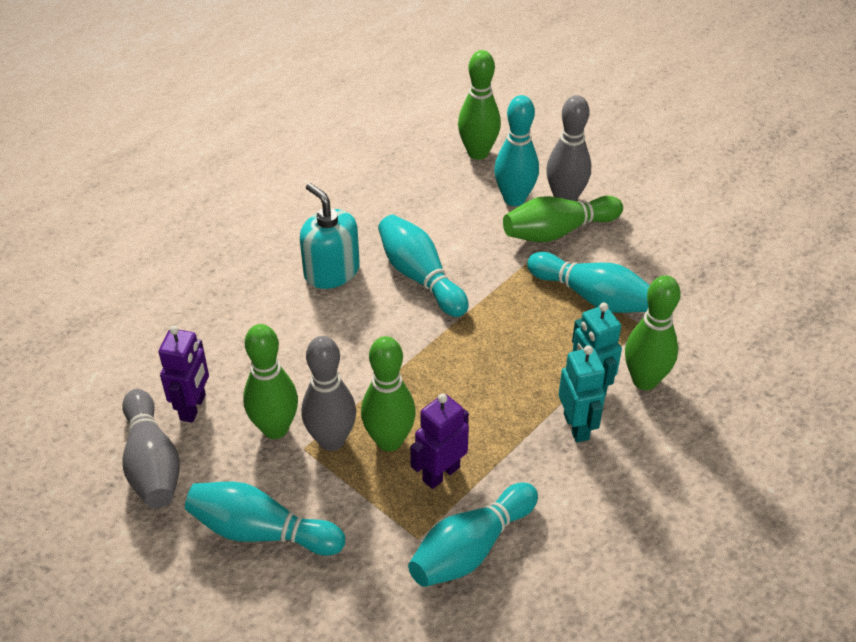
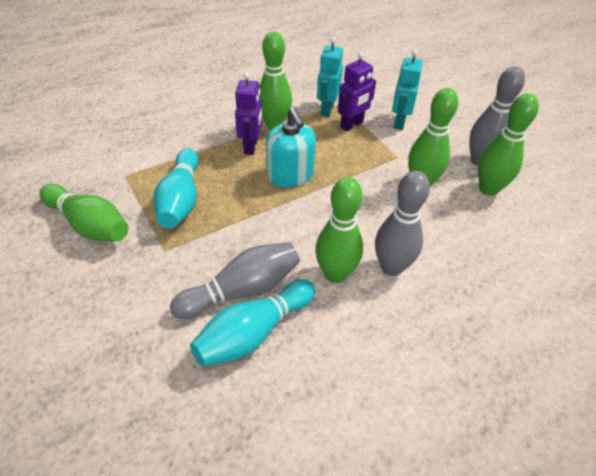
turquoise bowling pin: [185,482,345,556] [378,215,469,317] [408,483,538,587] [494,95,539,206] [527,252,650,313] = 5 -> [153,149,199,229] [190,279,315,367] = 2

